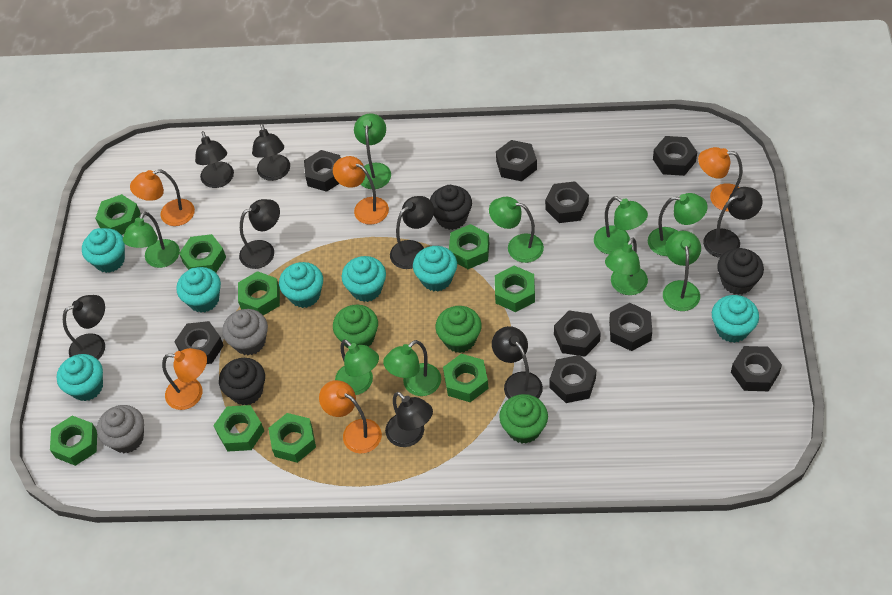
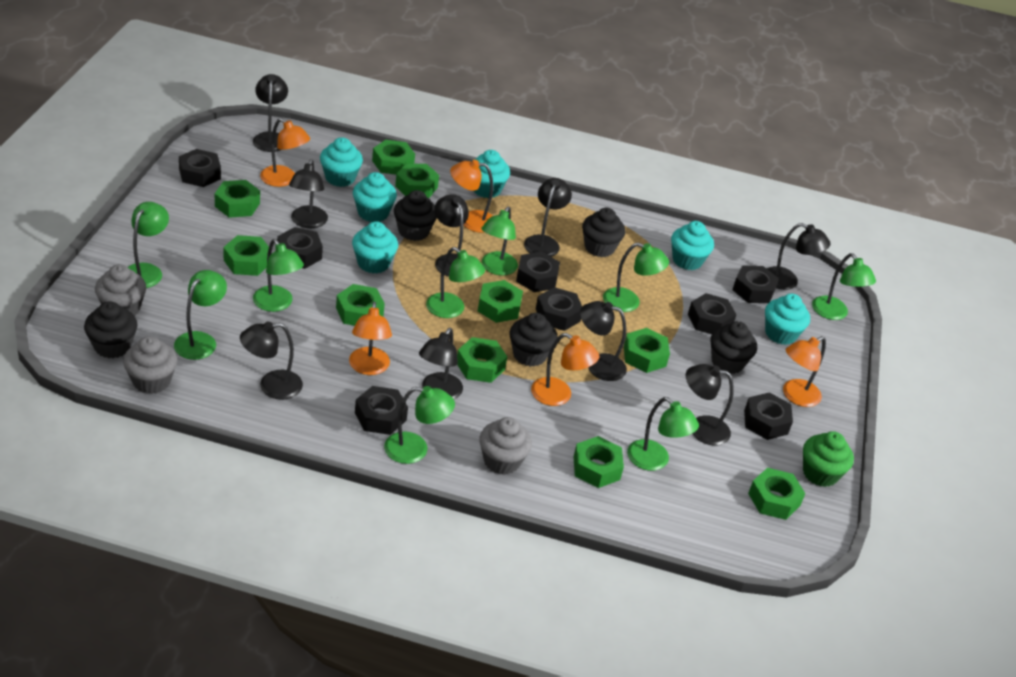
black cupcake: [219,358,265,405] [430,185,472,230] [717,248,764,295] = 3 -> [84,301,137,358] [394,190,437,241] [510,313,557,367] [582,208,625,257] [710,321,757,374] = 5
black lamp: [63,295,105,359] [195,131,234,188] [239,199,280,269] [252,124,290,181] [385,392,433,447] [390,196,434,269] [492,326,543,399] [703,187,763,258] = 8 -> [240,322,303,400] [253,74,288,152] [289,159,328,228] [419,328,463,399] [434,194,469,277] [524,178,572,257] [580,301,627,381] [686,364,734,446] [767,223,831,290] = 9
black nut: [174,321,224,364] [304,150,341,192] [496,140,537,181] [545,181,589,223] [549,355,596,403] [554,310,601,356] [609,303,652,351] [653,136,697,176] [731,346,782,391] = 9 -> [179,149,221,187] [277,227,323,269] [355,386,408,435] [516,252,560,292] [536,287,582,331] [688,293,737,334] [732,265,779,303] [744,392,793,440] = 8
green cupcake: [333,305,378,348] [436,306,482,353] [499,394,548,444] = 3 -> [803,431,854,487] = 1
green nut: [50,416,97,466] [95,194,141,235] [179,234,226,273] [213,405,264,451] [238,271,280,316] [268,413,316,463] [443,354,488,402] [449,224,489,269] [495,266,535,312] = 9 -> [215,180,260,218] [223,235,272,276] [336,284,385,326] [372,140,415,175] [395,163,439,198] [457,337,507,383] [478,280,523,323] [574,436,624,488] [624,328,670,373] [748,468,806,520] = 10
grey cupcake: [97,405,144,453] [222,309,268,355] = 2 -> [95,264,146,316] [123,336,177,394] [479,417,532,475] = 3
turquoise cupcake: [57,354,103,401] [82,228,125,273] [176,267,221,313] [279,262,323,308] [342,256,386,302] [413,246,457,291] [712,295,759,343] = 7 -> [320,137,363,187] [352,221,398,273] [353,172,397,222] [473,150,510,198] [671,221,714,270] [765,294,810,345] = 6

